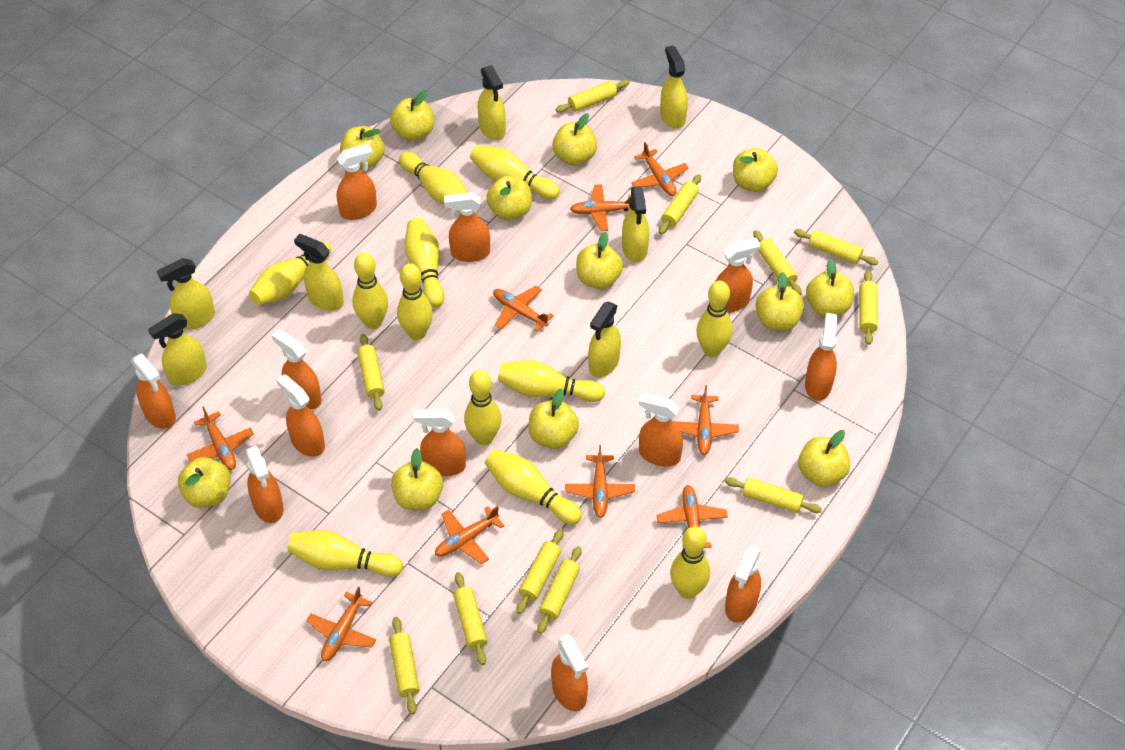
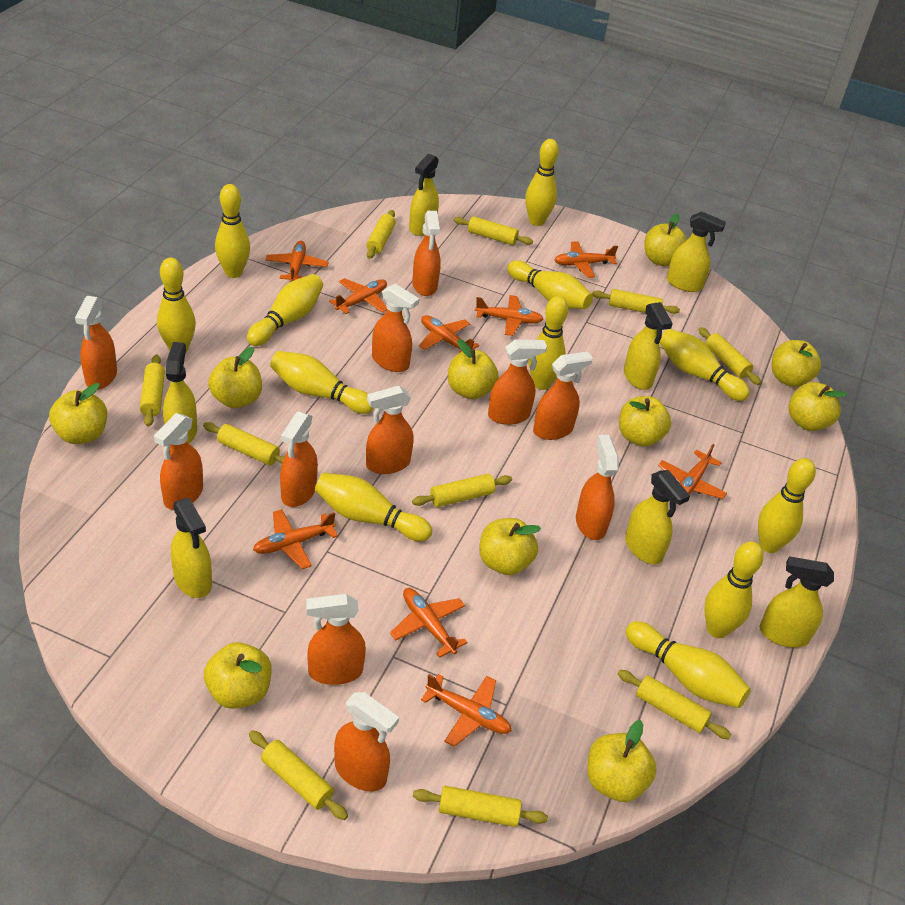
orange spray bottle: [131,354,176,429] [246,446,284,523] [272,329,322,410] [276,374,325,457] [337,144,377,220] [414,409,466,476] [444,193,490,262] [551,634,588,711] [639,393,683,467] [715,238,760,313] [725,546,761,623] [805,313,837,401] = 12 -> [75,296,117,390] [154,413,203,510] [280,411,318,507] [306,594,366,685] [334,692,399,791] [366,386,414,474] [372,284,419,372] [412,211,441,296] [488,339,547,425] [533,351,593,440] [576,435,619,540] = 11
yellow apple: [178,457,231,508] [340,126,385,170] [390,90,434,141] [391,448,443,510] [486,176,532,220] [528,389,579,449] [552,113,597,166] [576,232,623,289] [733,148,778,192] [756,272,804,331] [798,430,850,486] [806,259,854,317] = 12 -> [49,383,107,444] [204,642,272,709] [208,347,262,408] [448,339,498,399] [479,518,541,575] [587,720,657,802] [619,396,671,447] [644,213,687,267] [772,340,821,387] [788,382,847,431] = 10
yellow rolling pin: [357,334,385,411] [389,617,420,715] [453,572,487,665] [517,529,564,614] [537,546,581,634] [556,80,630,113] [659,174,701,234] [725,477,822,513] [753,230,802,295] [794,229,878,265] [859,270,878,345] = 11 -> [140,354,165,427] [203,422,284,466] [249,730,348,820] [366,210,396,259] [412,474,512,507] [413,786,548,827] [454,216,533,245] [592,289,680,314] [618,670,731,739] [698,327,761,385] = 10

